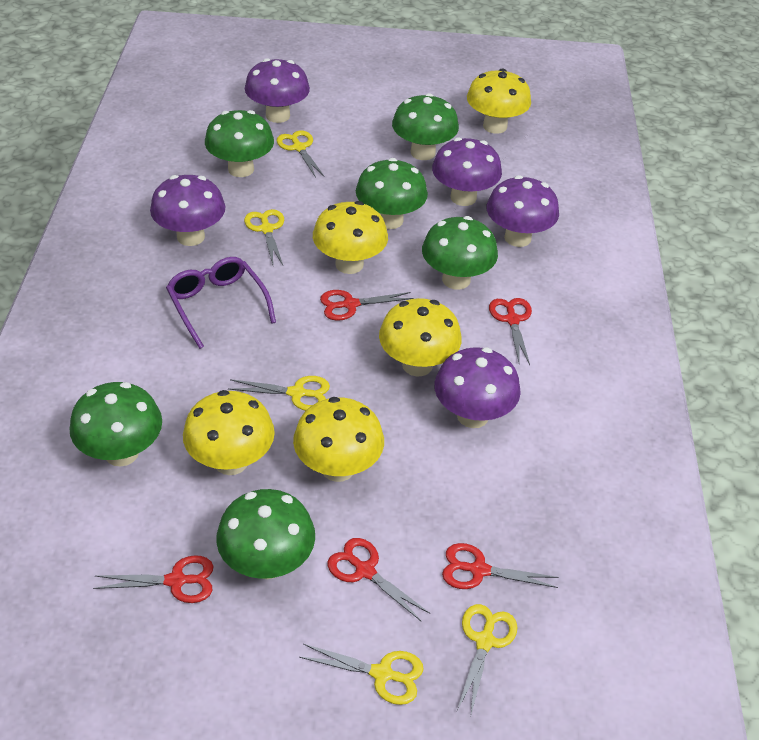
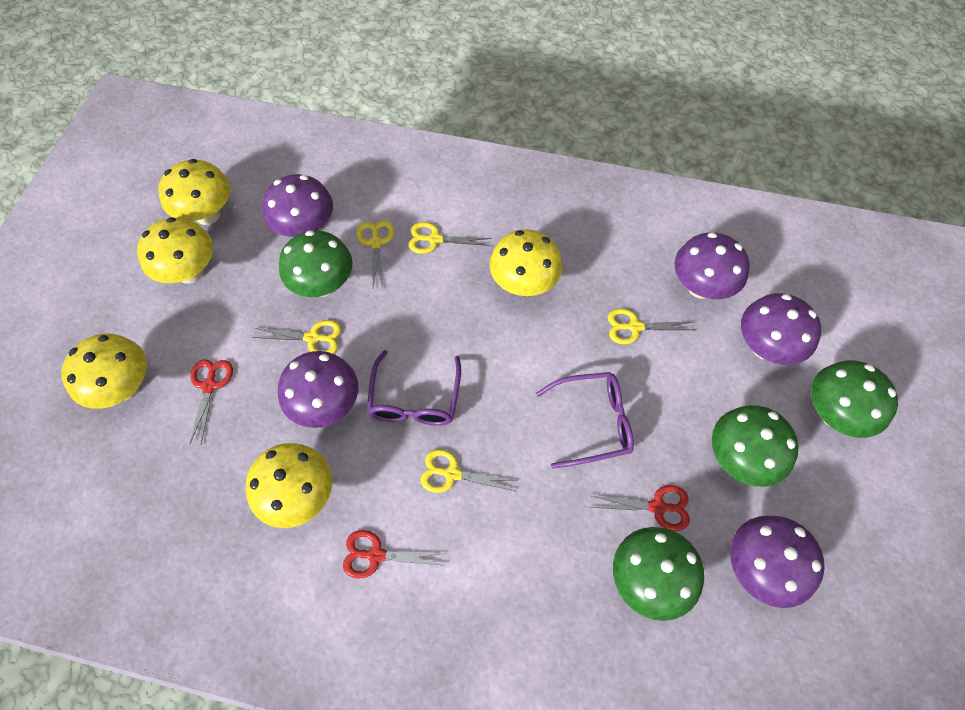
green mushroom: [69,382,162,467] [205,110,274,177] [216,489,315,579] [356,158,428,229] [392,93,459,160] [422,216,498,290] = 6 -> [279,230,353,297] [613,527,704,621] [712,405,799,487] [811,360,898,438] = 4
purple glasses: [166,257,276,349] = 1 -> [367,350,461,426] [536,372,634,469] = 2
red scissors: [93,555,214,603] [320,290,413,321] [327,538,430,622] [442,543,558,589] [489,298,532,365] = 5 -> [190,359,233,444] [343,530,445,579] [590,485,690,531] = 3

